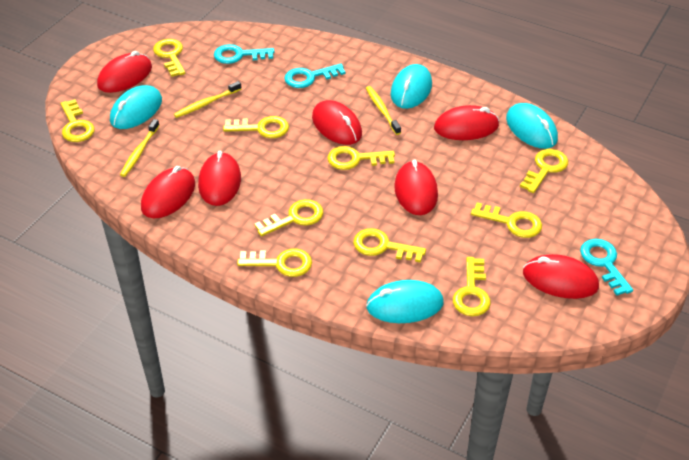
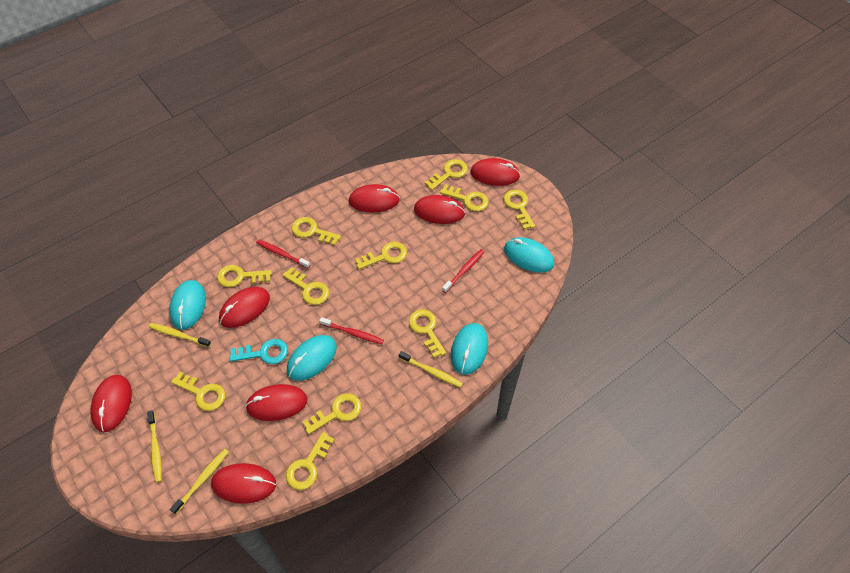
red toothbrush: none = 0 -> [256,240,310,268] [319,317,384,344] [442,249,485,293] = 3
turquoise key: [214,44,274,64] [284,64,346,88] [580,239,633,295] = 3 -> [229,339,288,364] = 1
yellow key: [60,99,95,142] [153,39,185,77] [223,116,289,138] [237,249,312,277] [254,199,323,237] [327,146,395,170] [353,228,426,263] [453,257,491,316] [471,202,542,238] [520,149,568,193] = 10 -> [171,371,225,411] [217,265,272,287] [283,267,329,305] [286,432,335,490] [292,217,341,246] [303,393,361,434] [355,242,407,269] [409,309,446,358] [424,159,468,190] [440,184,489,211] [503,190,535,230] = 11
yellow toothbrush: [120,119,160,177] [174,81,241,118] [366,86,401,135] = 3 -> [147,410,162,483] [149,323,211,347] [170,449,229,514] [399,351,463,388] = 4

